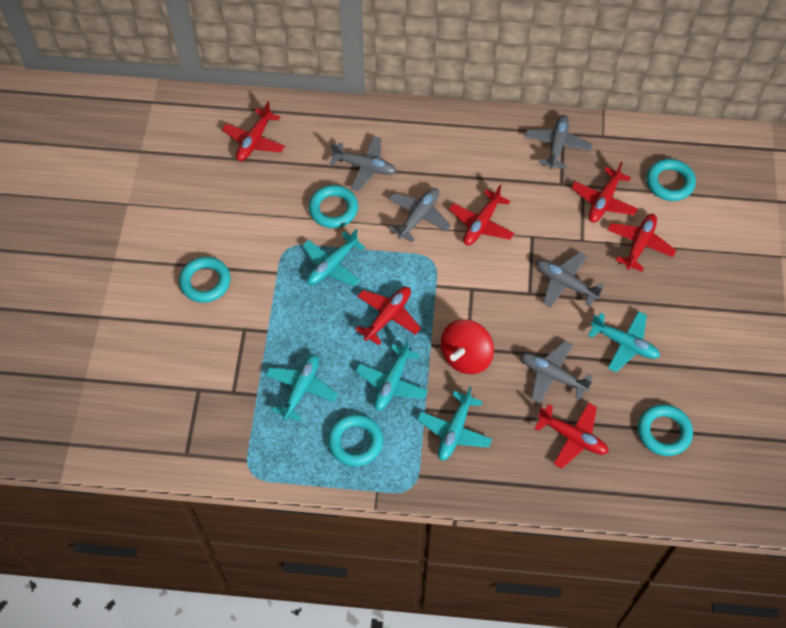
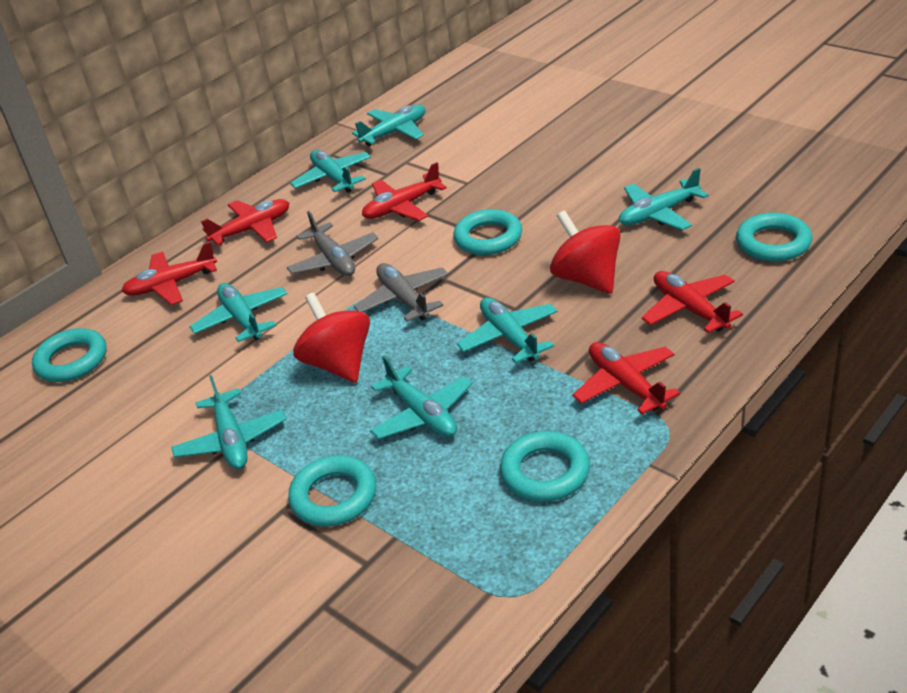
grey plane: [330,136,396,191] [389,188,451,242] [521,341,593,404] [525,115,592,170] [536,252,604,308] = 5 -> [287,211,378,276] [353,263,449,322] = 2
red plane: [222,101,285,161] [355,287,421,345] [449,185,514,245] [534,403,609,469] [571,161,638,222] [607,214,676,272] = 6 -> [122,241,217,305] [201,199,289,245] [362,162,447,221] [573,342,680,415] [641,271,743,333] = 5
red spinning top: [441,319,494,374] = 1 -> [293,292,370,383] [550,210,621,294] = 2
turquoise plane: [266,355,338,422] [303,229,366,286] [355,340,428,411] [417,387,492,461] [588,311,660,372] = 5 -> [171,375,286,469] [189,283,287,342] [290,150,371,193] [352,105,425,146] [370,355,473,439] [457,297,558,363] [619,168,708,230] = 7

